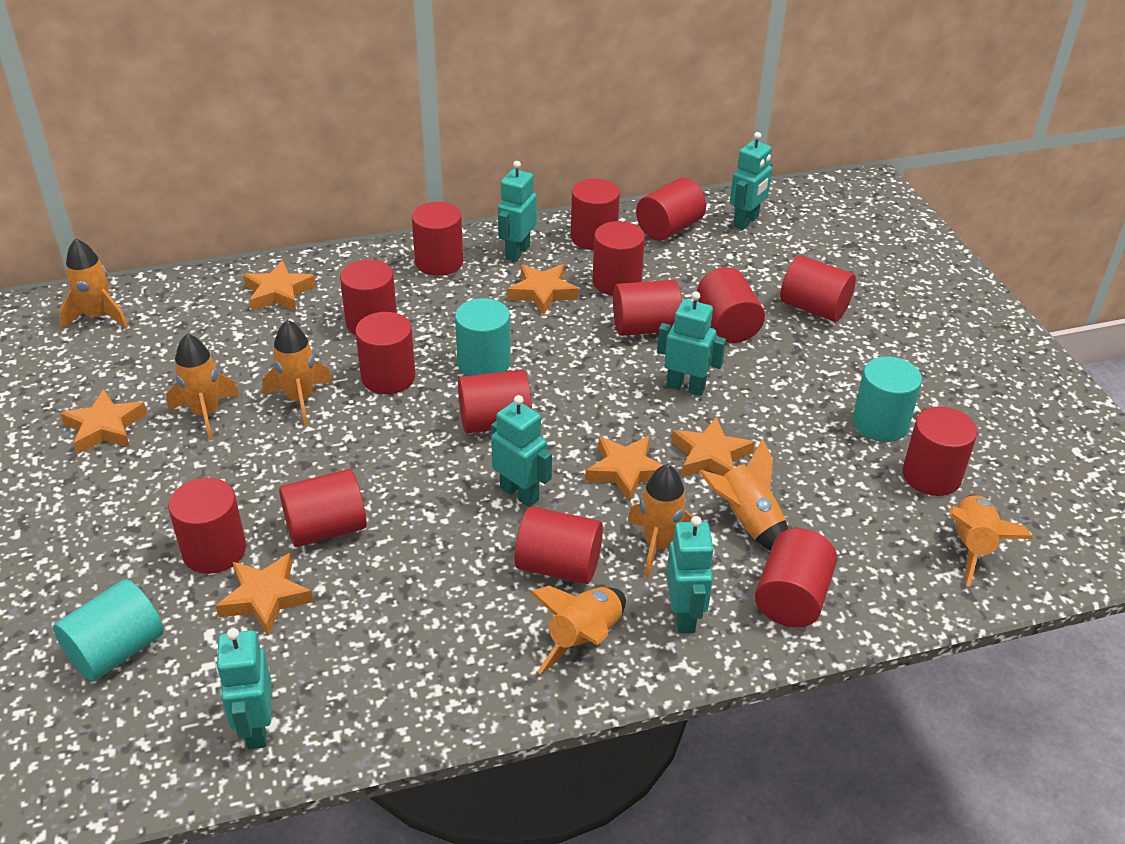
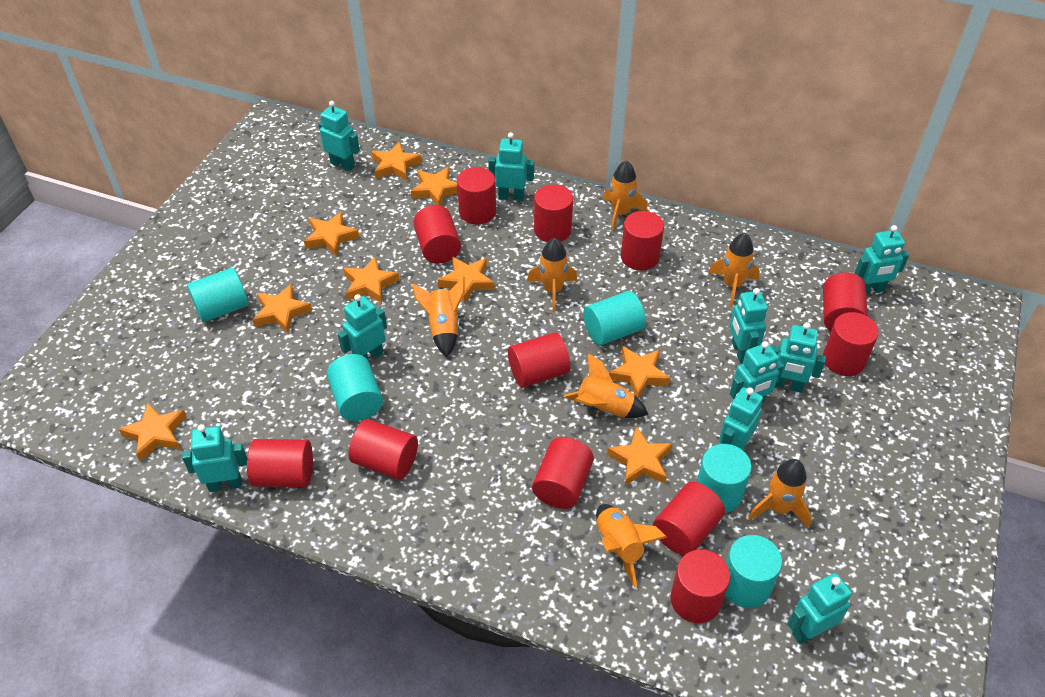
orange star: [60,389,147,454] [216,553,314,636] [243,260,316,311] [507,264,579,315] [585,436,663,503] [672,417,754,477] = 6 -> [118,403,186,461] [252,284,312,333] [304,212,359,256] [343,257,399,303] [371,141,422,181] [410,167,458,206] [438,256,495,303] [607,427,673,486] [609,346,671,398] = 9
red cylinder: [168,478,246,574] [279,469,367,547] [340,259,397,335] [355,312,415,394] [412,202,463,276] [458,370,532,433] [515,506,603,584] [571,178,620,250] [593,221,645,296] [613,280,682,336] [636,178,706,241] [697,267,765,343] [755,528,837,627] [780,255,856,322] [902,407,977,496] = 15 -> [247,439,313,487] [349,419,418,480] [413,205,461,263] [457,167,496,225] [508,332,570,388] [532,437,594,509] [534,185,573,242] [621,211,664,270] [653,482,725,556] [670,549,730,623] [823,272,868,331] [823,312,879,376] = 12
turquoise cylinder: [53,579,164,681] [455,298,511,376] [853,357,922,442] = 3 -> [187,268,248,322] [327,354,383,421] [583,291,646,346] [697,444,752,513] [725,535,782,608] = 5
turquoise robot: [216,628,272,749] [491,395,552,507] [498,161,537,262] [657,291,726,396] [666,516,714,633] [730,132,772,230] = 6 -> [182,424,247,492] [319,101,360,171] [337,294,387,359] [488,132,534,201] [719,387,763,450] [729,288,768,363] [730,341,784,404] [771,322,826,393] [788,573,852,644] [854,225,909,294] = 10

